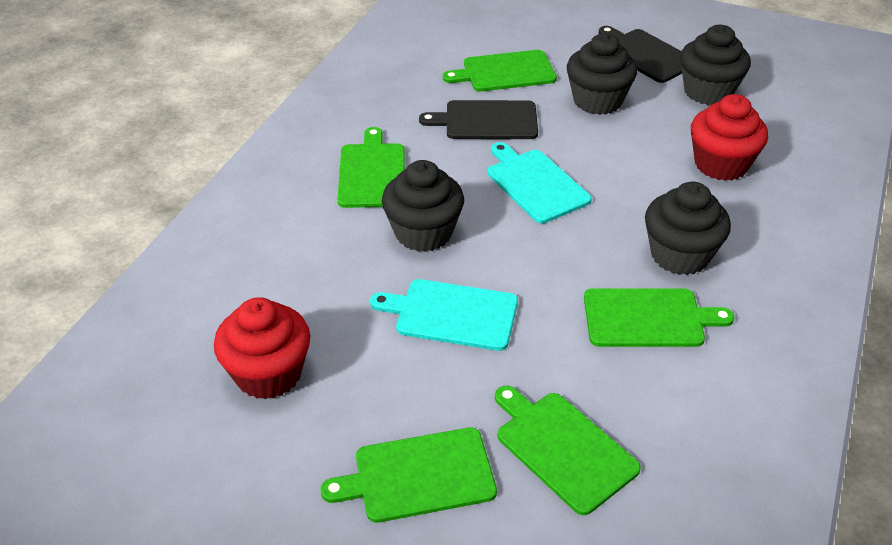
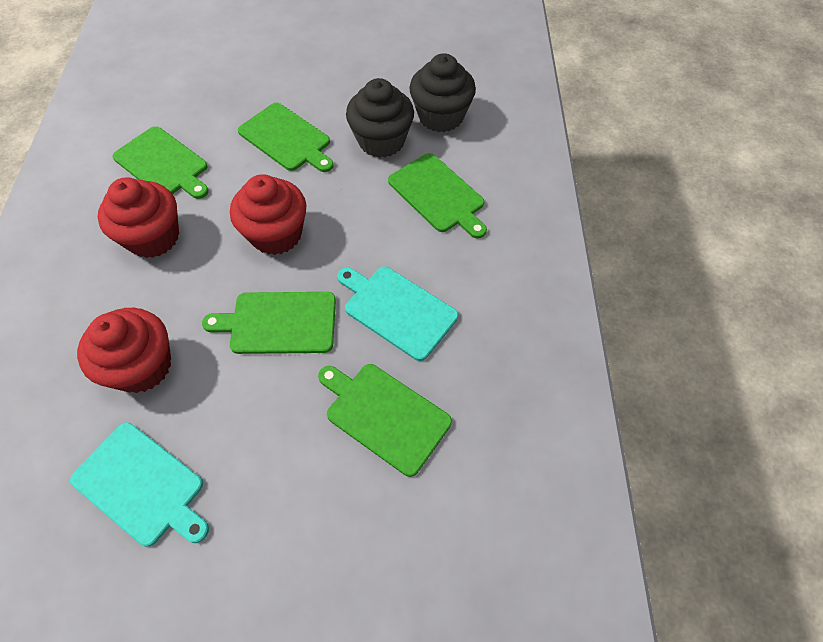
black cupcake: [382,160,464,252] [567,33,637,115] [645,182,731,275] [680,25,751,105] = 4 -> [346,78,414,158] [409,53,476,132] = 2
black cutting board: [419,100,538,139] [599,26,682,83] = 2 -> none = 0
red cupcake: [214,297,310,399] [691,94,768,181] = 2 -> [77,308,171,393] [98,177,179,258] [230,174,306,255] = 3

